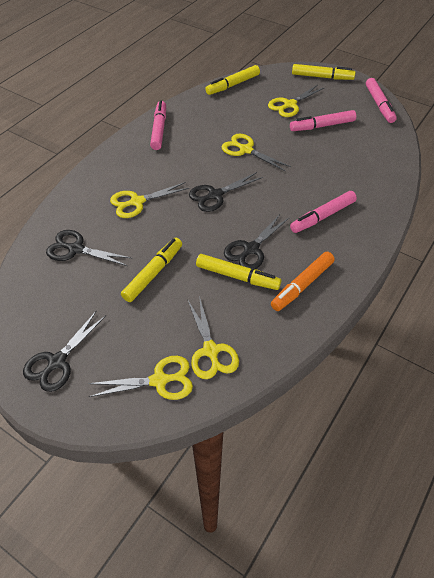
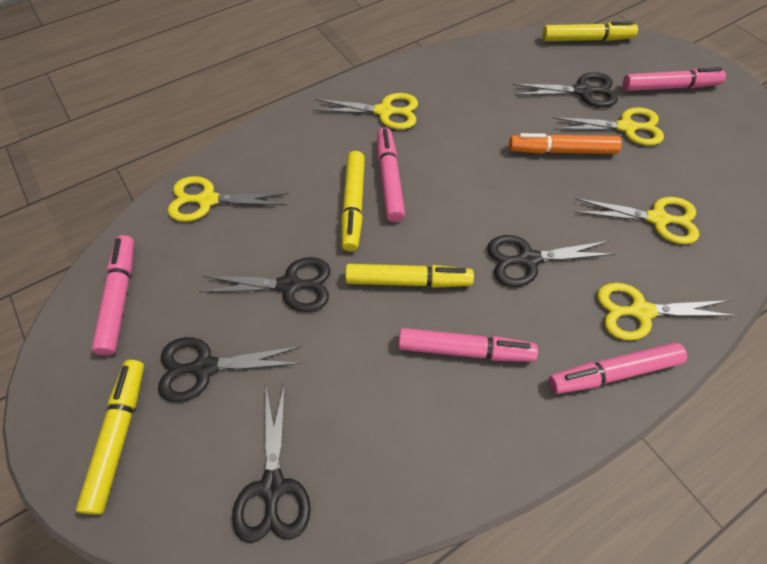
black scissors: [23,310,106,392] [46,230,131,266] [189,172,263,212] [224,214,290,270] = 4 -> [158,337,302,402] [200,257,331,312] [232,382,311,543] [487,235,615,287] [513,72,618,107] = 5
pink marker: [150,100,166,150] [290,110,356,131] [290,191,357,233] [366,78,397,123] = 4 -> [92,235,134,355] [377,127,405,222] [398,328,538,362] [549,342,687,394] [623,67,726,91] = 5

